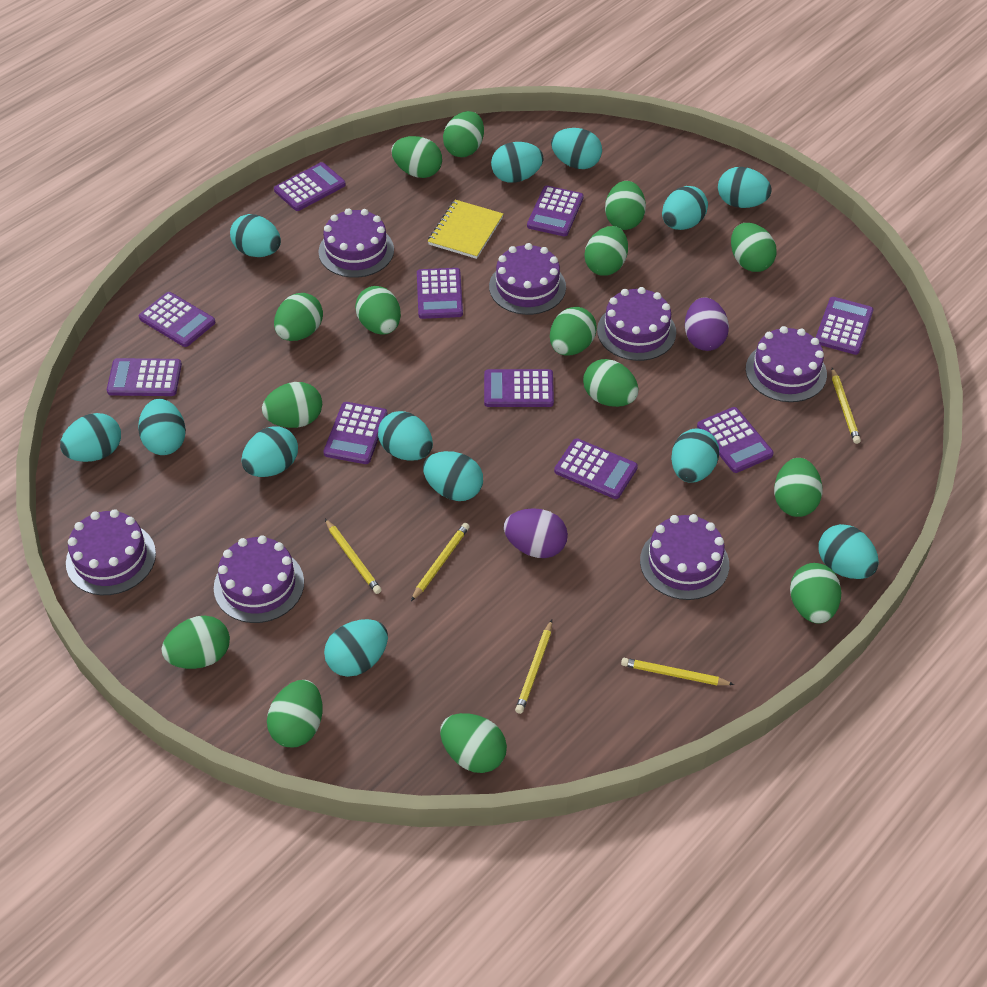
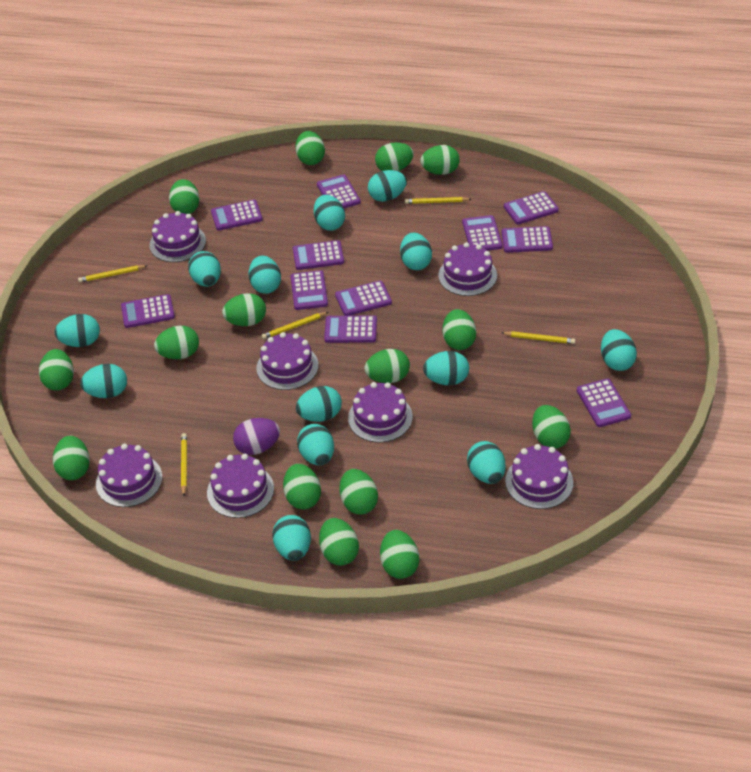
purple calculator: [107,358,182,396] [139,292,215,347] [274,162,346,211] [323,402,387,464] [417,268,463,319] [484,369,554,407] [527,186,584,237] [554,438,638,499] [697,407,774,473] [815,297,873,355] = 10 -> [121,294,175,328] [211,200,263,231] [291,270,328,310] [293,240,344,270] [317,174,361,208] [324,315,377,343] [335,281,392,316] [462,215,503,251] [502,226,553,253] [504,191,559,224] [577,378,631,427] = 11
purple egg: [504,508,568,558] [685,297,729,351] = 2 -> [233,418,280,455] = 1
yellow notebook: [428,200,503,259] = 1 -> none = 0

